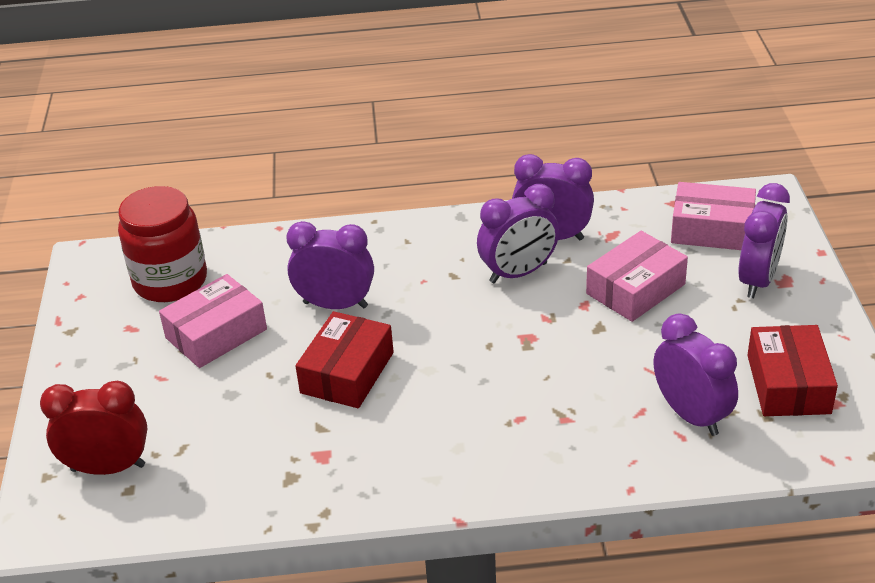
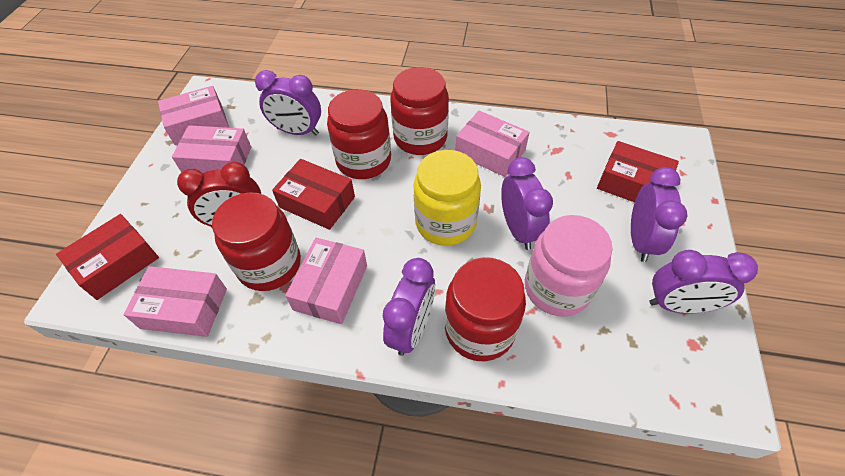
pink box: [159,274,267,368] [586,231,688,322] [671,182,756,250] = 3 -> [123,266,227,337] [158,86,229,145] [172,125,251,173] [285,238,367,324] [455,111,530,177] = 5
pink jar: none = 0 -> [525,215,613,317] = 1
red box: [295,311,394,408] [747,325,838,416] = 2 -> [56,214,159,300] [272,159,355,230] [597,141,679,202] = 3
red jar: [118,186,207,302] = 1 -> [212,192,301,291] [327,89,391,179] [390,67,449,155] [445,257,526,361] = 4
yellow jar: none = 0 -> [414,150,481,246] = 1

